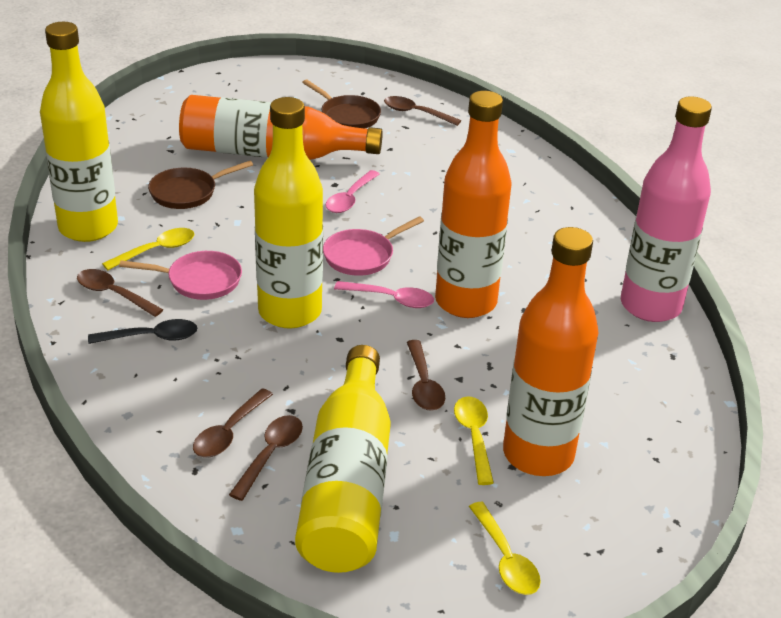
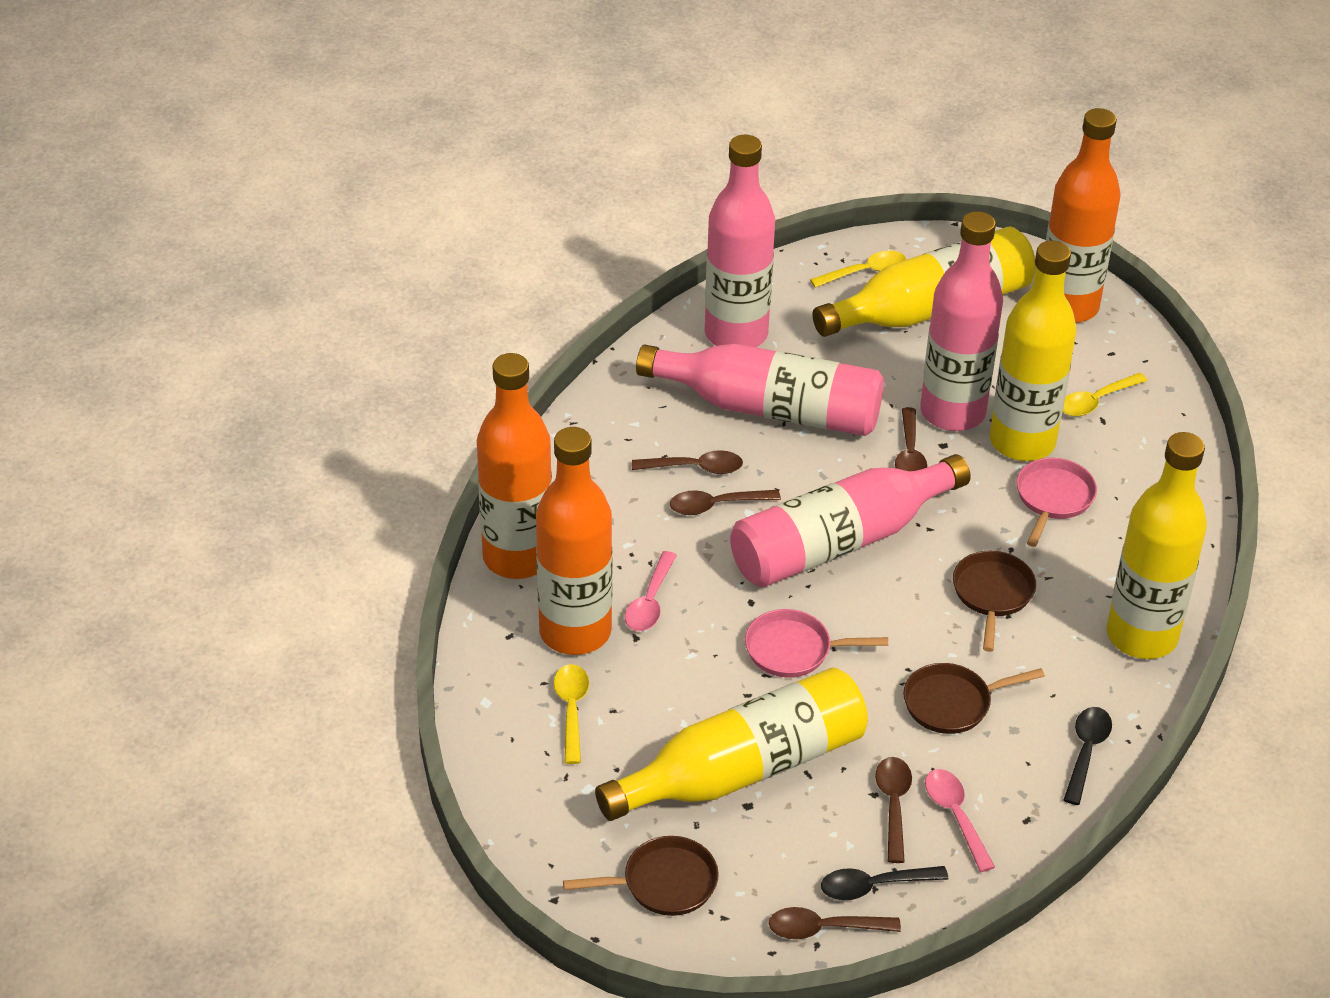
black spoon: [88,319,197,344] = 1 -> [821,866,949,900] [1064,707,1112,805] = 2
brown pan: [148,161,253,209] [302,79,381,129] = 2 -> [563,836,719,916] [903,663,1045,734] [953,551,1036,652] = 3
pink bottle: [621,96,712,322] = 1 -> [636,344,884,436] [705,135,775,347] [730,454,971,587] [920,211,1003,431] = 4
yellow bottle: [40,22,118,242] [254,97,323,329] [295,345,391,573] = 3 -> [595,667,868,821] [812,226,1036,337] [990,241,1077,461] [1107,432,1207,659] = 4

